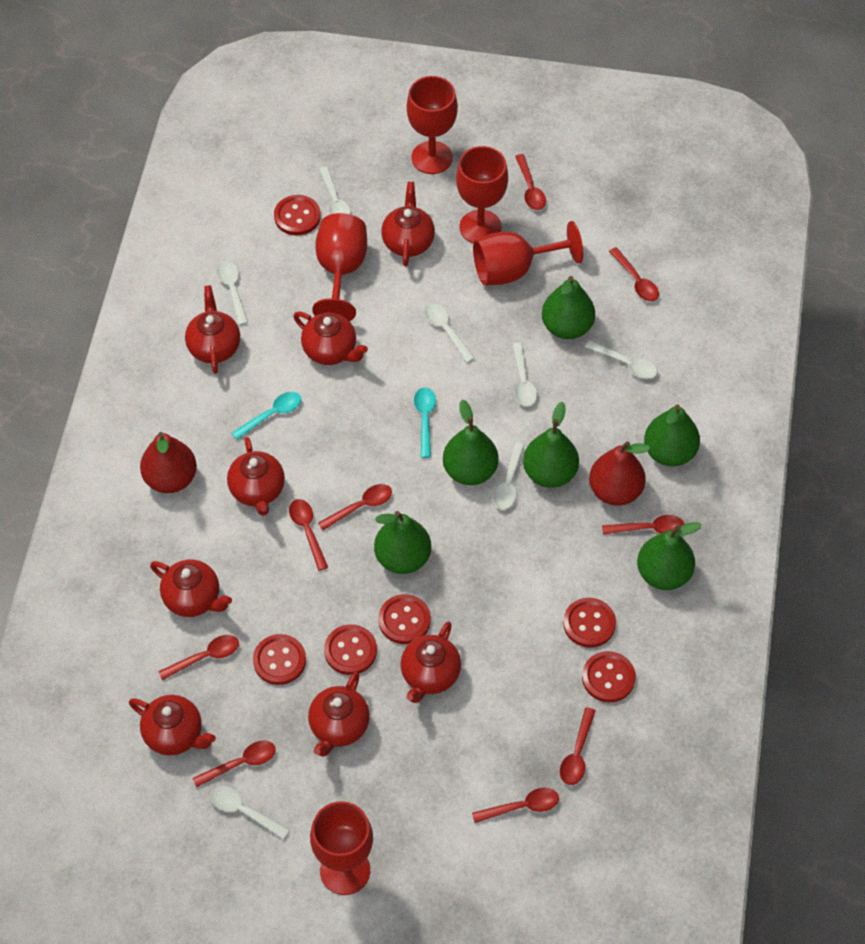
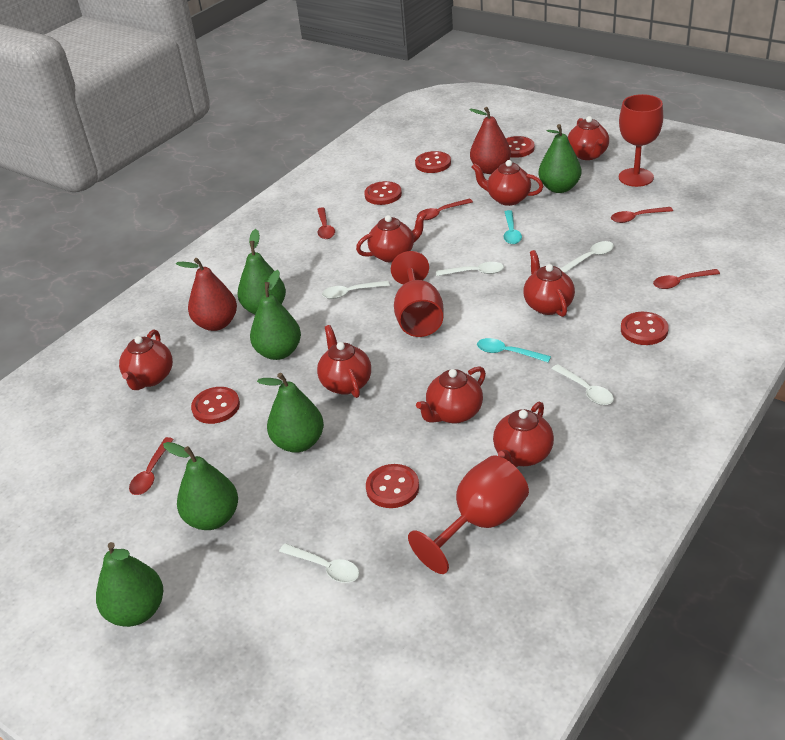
red goblet: [310,801,373,895] [312,213,367,321] [407,76,458,174] [456,146,508,243] [473,221,583,286] = 5 -> [391,251,444,337] [408,455,529,574] [619,94,663,187] = 3
red spoon: [158,635,239,680] [192,740,276,787] [289,499,328,571] [318,484,392,530] [472,788,559,823] [515,154,546,210] [560,707,596,785] [602,515,684,534] [609,247,659,301] = 9 -> [129,437,174,495] [317,207,335,239] [417,199,473,220] [611,207,673,223] [653,269,720,289] = 5
white spoon: [210,786,289,839] [217,261,248,325] [319,167,351,215] [424,303,475,363] [493,442,524,510] [512,342,537,406] [585,340,657,379] = 7 -> [279,543,359,583] [322,281,390,299] [436,262,504,276] [552,364,614,405] [560,241,614,273] = 5

